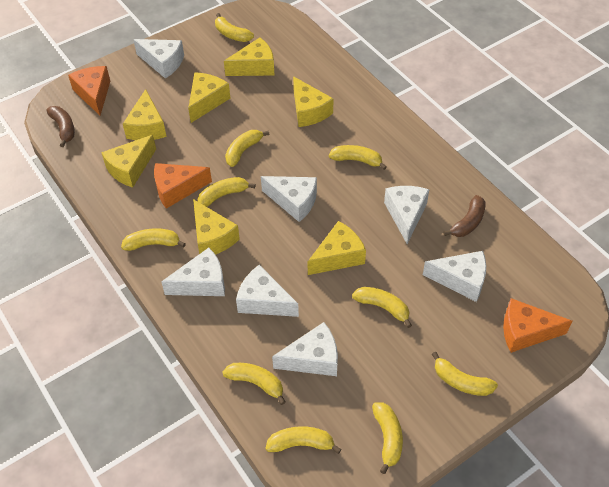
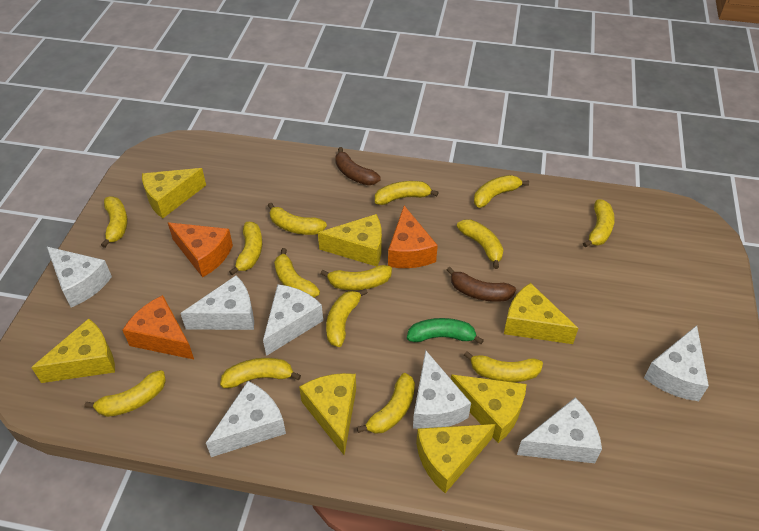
green banana: none = 0 -> [407,318,484,344] = 1
yellow banana: [121,228,186,251] [198,177,255,207] [215,13,254,42] [222,363,286,405] [225,130,269,167] [265,426,342,454] [329,145,387,170] [352,287,412,328] [372,402,403,474] [432,352,498,396] = 10 -> [84,370,166,417] [101,196,128,248] [220,358,301,388] [229,222,262,275] [268,203,327,235] [274,248,320,297] [321,265,392,290] [326,289,368,347] [357,373,415,434] [375,181,439,205] [457,219,503,269] [464,351,543,382] [474,175,529,208] [583,199,615,248] = 14

